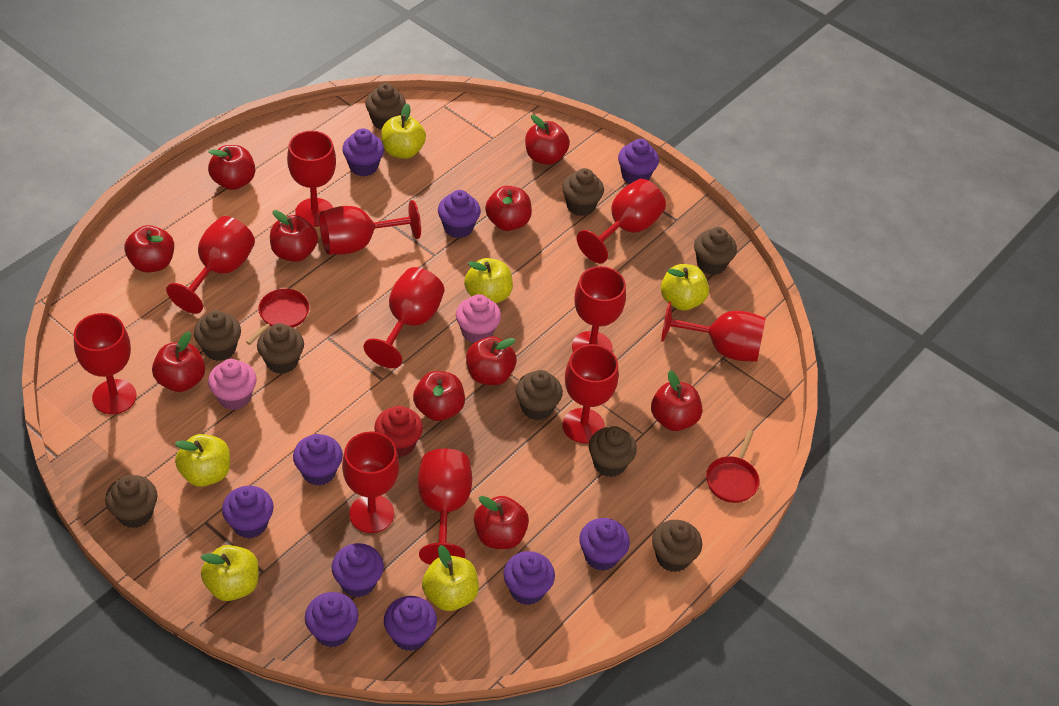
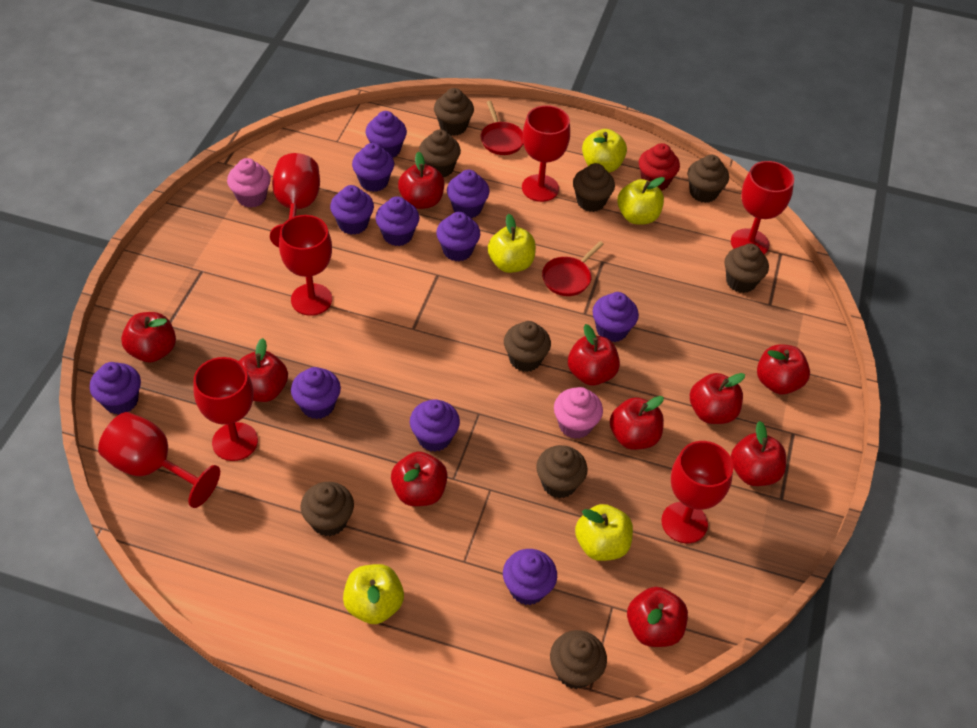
purple cupcake: [222,486,274,539] [293,434,343,486] [305,592,358,647] [332,543,384,597] [342,128,384,176] [384,596,437,651] [438,190,481,238] [503,551,555,605] [579,518,630,571] [618,139,659,184] = 10 -> [90,362,141,415] [291,367,341,419] [330,185,374,235] [352,143,394,192] [366,111,407,158] [376,196,419,246] [410,399,460,452] [436,212,480,261] [447,170,490,218] [503,549,557,605] [592,292,639,342] = 11
red goblet: [74,313,136,414] [166,216,255,314] [287,131,336,227] [320,200,421,255] [342,431,399,533] [364,267,444,368] [418,448,472,565] [562,344,619,443] [572,266,626,352] [577,179,666,263] [661,302,766,362] = 11 -> [98,412,220,508] [194,357,258,461] [270,153,320,248] [279,215,332,316] [522,105,570,202] [661,441,733,543] [731,161,794,254] = 7
yellow apple: [175,434,230,487] [201,545,259,601] [381,103,426,159] [422,545,479,611] [464,258,513,303] [661,264,709,311] = 6 -> [343,564,404,624] [488,214,536,273] [575,504,633,561] [582,129,627,172] [617,177,665,224] = 5

